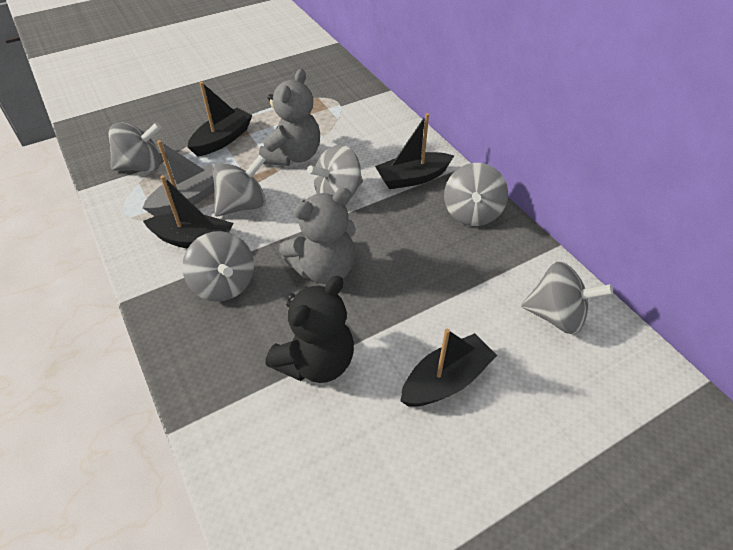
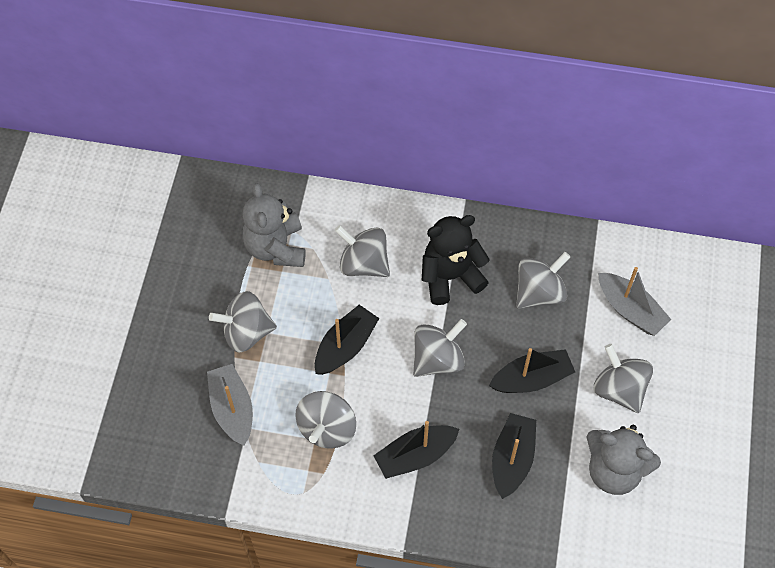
grey boat: [142,140,214,216] = 1 -> [207,364,253,446] [598,267,671,336] = 2

